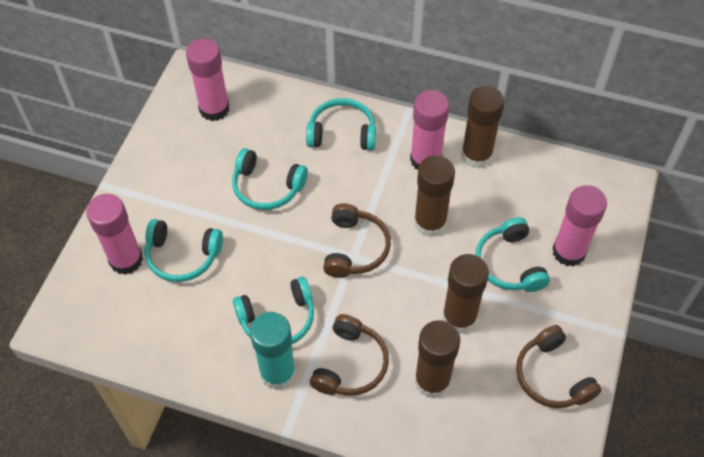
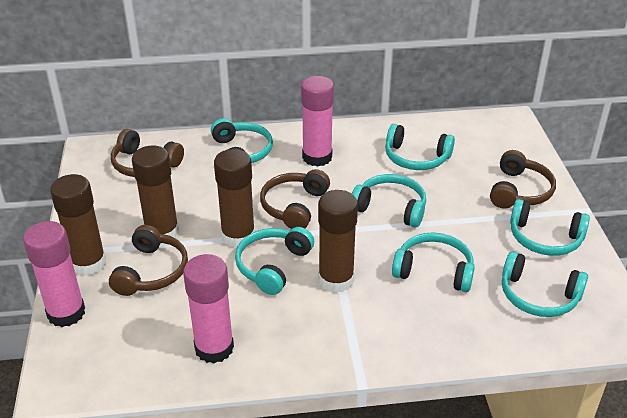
brown headphones: [310,314,389,396] [323,203,391,278] [516,325,602,408] = 3 -> [109,225,188,296] [111,129,184,177] [260,169,330,229] [490,150,556,209] = 4
pink glue stick: [86,194,143,275] [186,38,230,121] [410,90,449,170] [552,185,607,267] = 4 -> [23,221,85,327] [183,254,234,363] [301,76,334,167] = 3
turquoise glue stick: [250,312,296,390] = 1 -> none = 0
turquoise headphones: [144,219,223,282] [232,148,308,210] [233,277,314,345] [306,98,376,150] [476,217,550,292] = 5 -> [211,118,273,163] [235,227,314,295] [352,174,426,227] [385,124,455,170] [392,232,475,292] [502,251,588,317] [510,199,590,256] = 7

